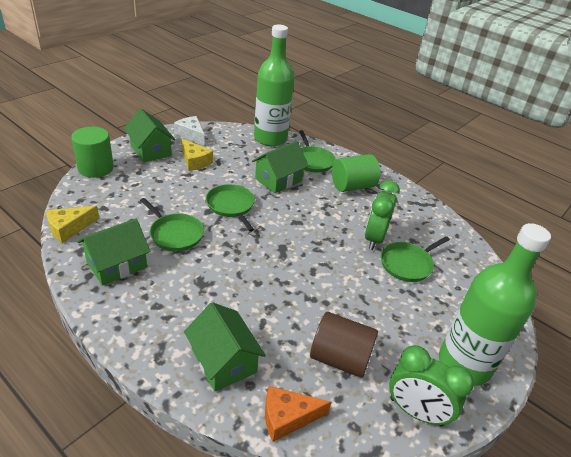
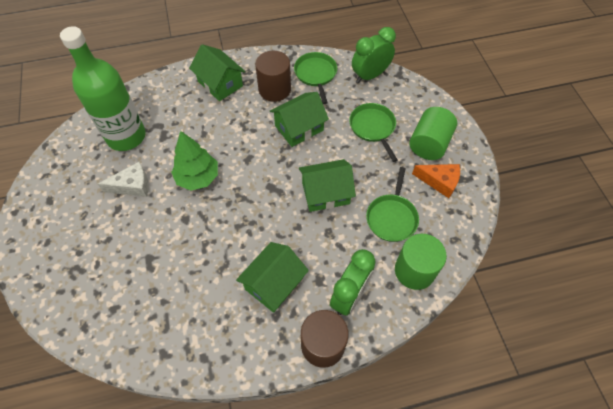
brown cylinder: [310,312,378,378] = 1 -> [255,51,291,102] [301,310,349,368] = 2
green bottle: [254,24,294,146] [439,223,551,386] = 2 -> [60,26,146,151] = 1
green pan: [140,198,204,251] [206,184,255,232] [299,130,335,173] [381,236,450,282] = 4 -> [294,52,337,104] [349,103,398,162] [366,167,419,242] = 3
green tree: none = 0 -> [171,131,218,191] = 1
yellow cheese: [46,206,99,243] [181,138,213,171] = 2 -> none = 0

